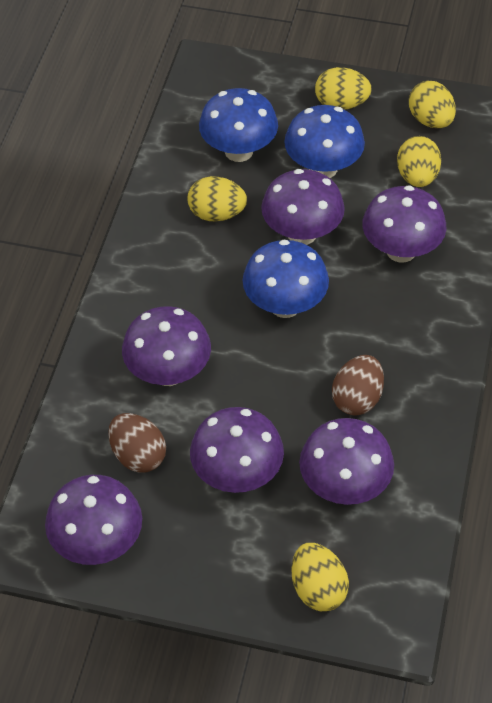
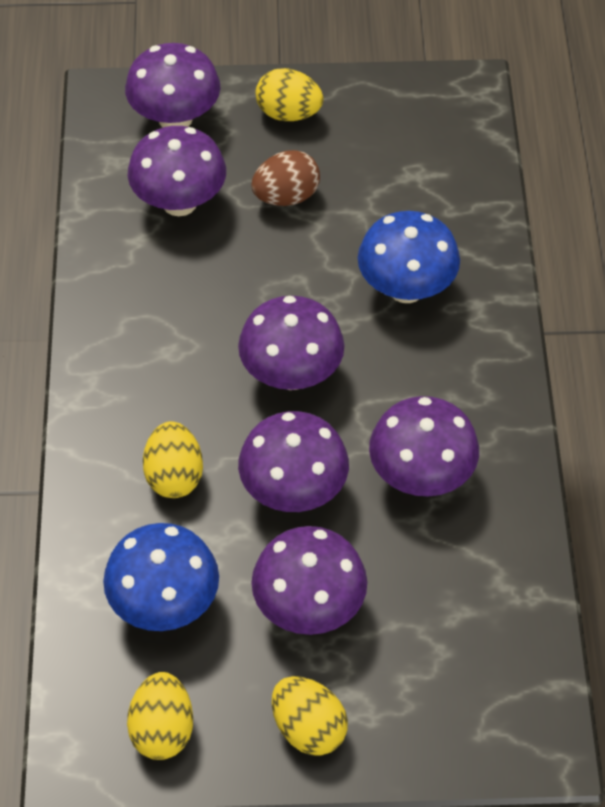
blue mushroom: [199,88,278,162] [243,240,329,318] [284,105,365,178] = 3 -> [103,523,219,631] [358,211,460,303] = 2
brown egg: [108,413,166,473] [332,355,384,416] = 2 -> [251,150,320,206] = 1
yellow egg: [187,176,247,221] [291,543,349,611] [315,67,372,110] [397,136,441,187] [409,81,456,128] = 5 -> [127,672,193,760] [143,421,203,498] [255,68,323,121] [272,676,348,756] = 4

